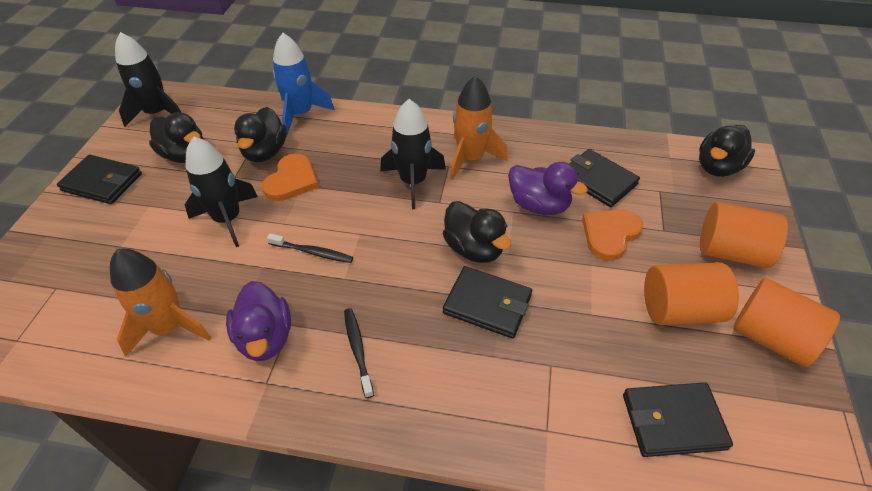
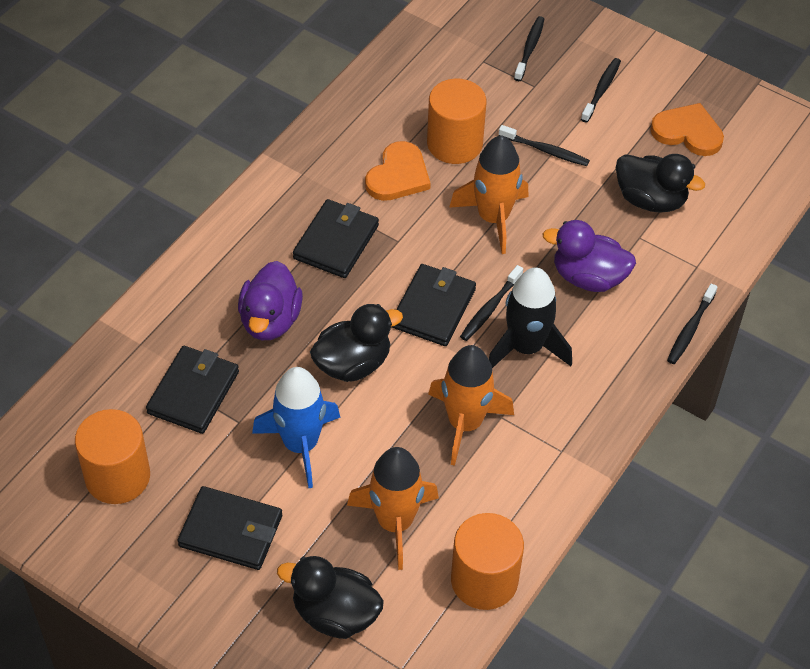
black duck: [149,112,204,163] [234,107,287,162] [443,201,511,263] [699,125,755,177] = 4 -> [277,556,384,639] [310,304,403,382] [616,154,705,213] = 3
black rocket: [115,32,182,127] [185,137,258,247] [380,99,446,209] = 3 -> [489,267,572,368] = 1
black toothbrush: [267,234,353,263] [344,308,374,398] = 2 -> [460,265,523,341] [499,125,590,166] [514,16,544,81] [581,58,621,122] [667,283,718,364] = 5
orange rocket: [110,249,212,357] [450,76,508,180] = 2 -> [347,447,439,570] [428,345,514,466] [449,135,529,254] = 3

